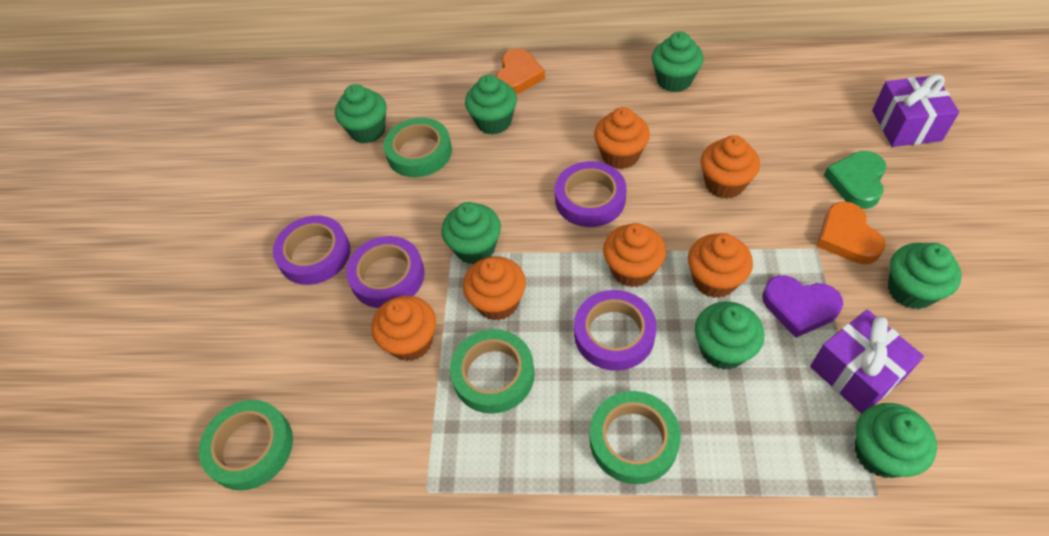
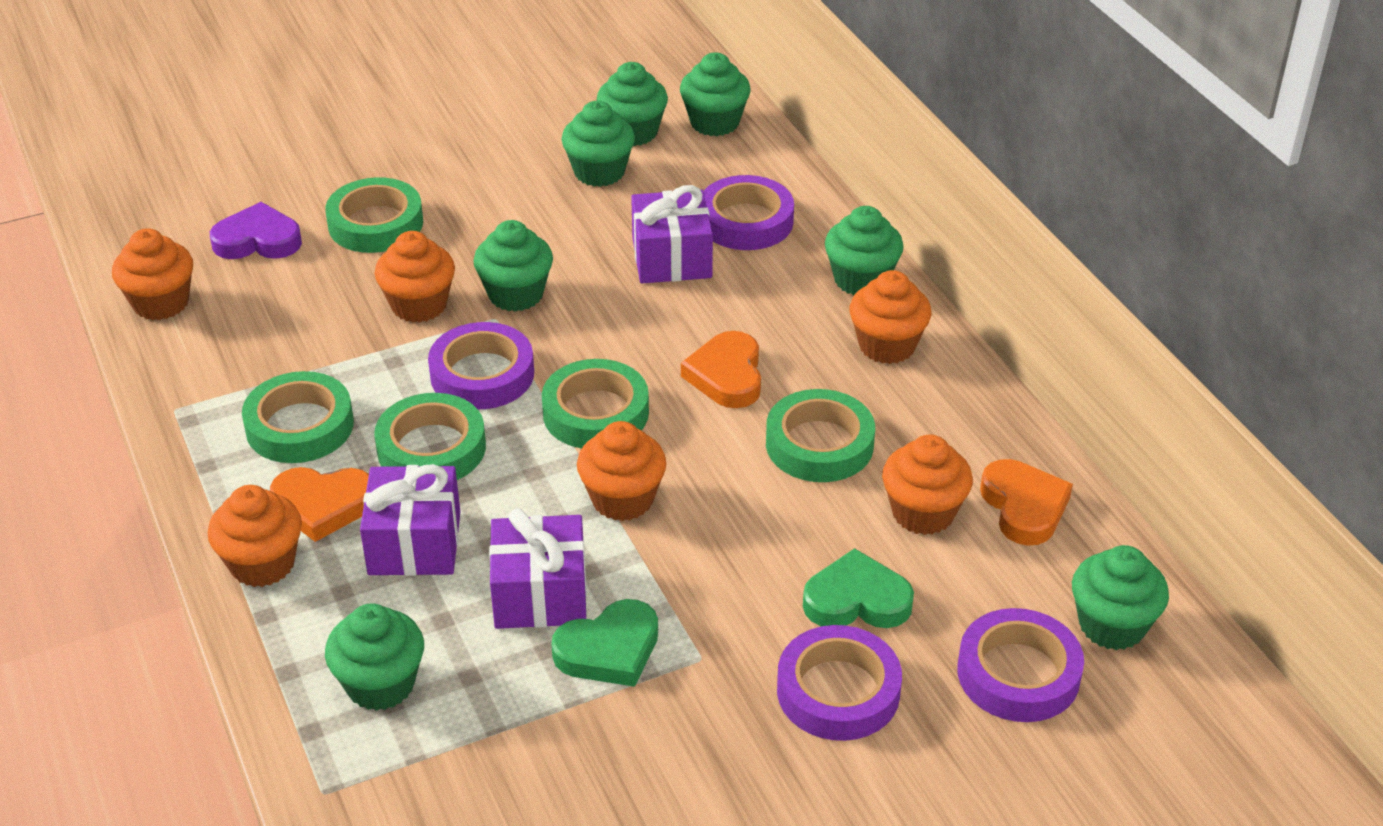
green heart: [824,151,886,209] = 1 -> [551,599,658,687] [803,548,914,628] = 2
green tape: [199,400,293,491] [383,118,452,177] [450,329,535,414] [590,391,681,484] = 4 -> [242,371,354,463] [325,177,423,253] [374,393,486,480] [542,359,649,448] [766,389,875,482] = 5
orange heart: [496,49,545,94] [817,201,885,264] = 2 -> [270,467,369,542] [681,331,761,408] [980,459,1073,546] = 3
purple gift: [810,310,924,414] [872,74,959,147] = 2 -> [360,464,460,576] [489,508,587,629] [631,185,713,283] = 3

